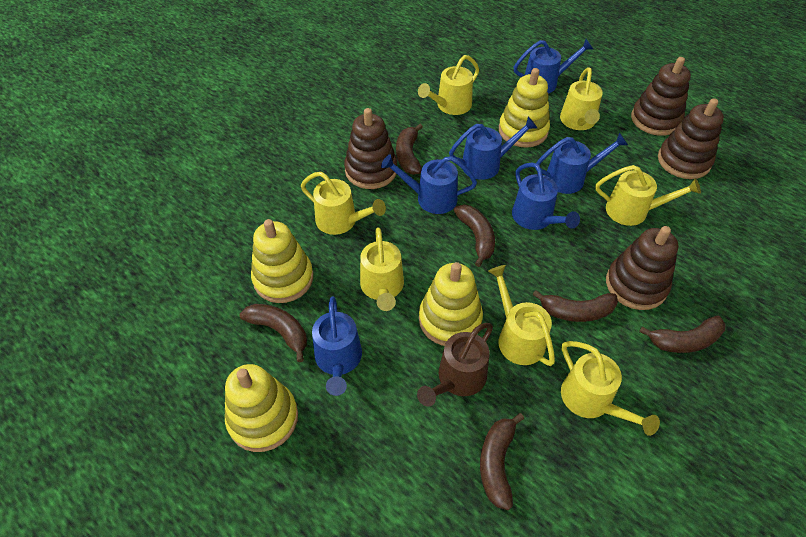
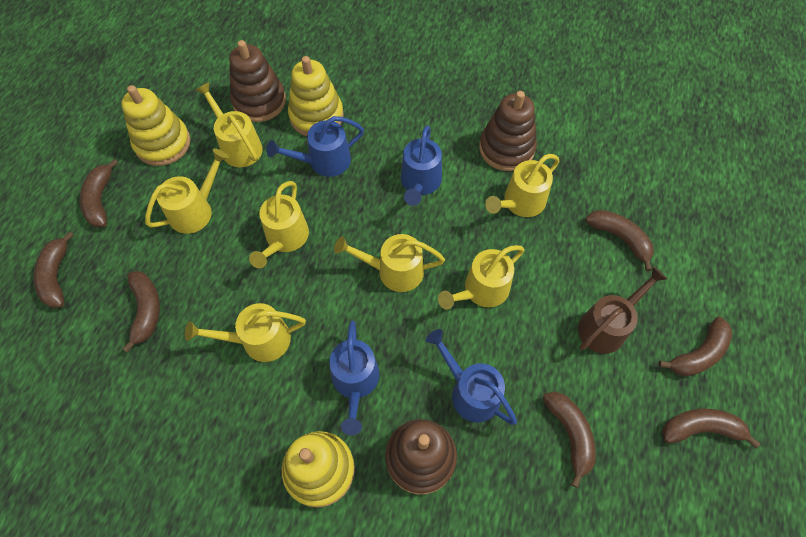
blue watering can: [312,296,362,396] [381,154,477,214] [449,116,537,180] [512,162,580,230] [514,39,593,93] [535,133,628,194] = 6 -> [266,116,364,177] [329,320,380,435] [401,126,442,206] [426,329,517,425] = 4
brown banana: [239,304,307,362] [396,124,423,175] [454,204,495,267] [480,413,524,510] [532,290,618,322] [639,315,726,353] = 6 -> [33,231,74,308] [80,159,118,228] [123,271,160,352] [543,392,596,488] [585,210,654,271] [658,317,732,377] [662,409,760,448] = 7
brown stacking toy: [344,108,397,189] [606,226,678,310] [631,57,691,136] [658,98,724,179] = 4 -> [229,40,286,122] [385,419,457,495] [479,91,537,171] = 3
yellow stacking toy: [225,364,298,452] [251,219,313,303] [419,262,483,346] [499,68,550,148] = 4 -> [121,85,190,166] [282,431,355,508] [288,56,344,136] = 3

